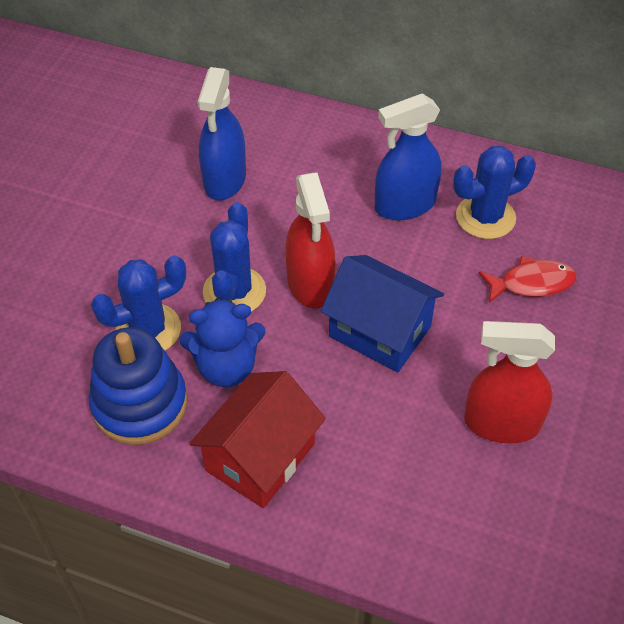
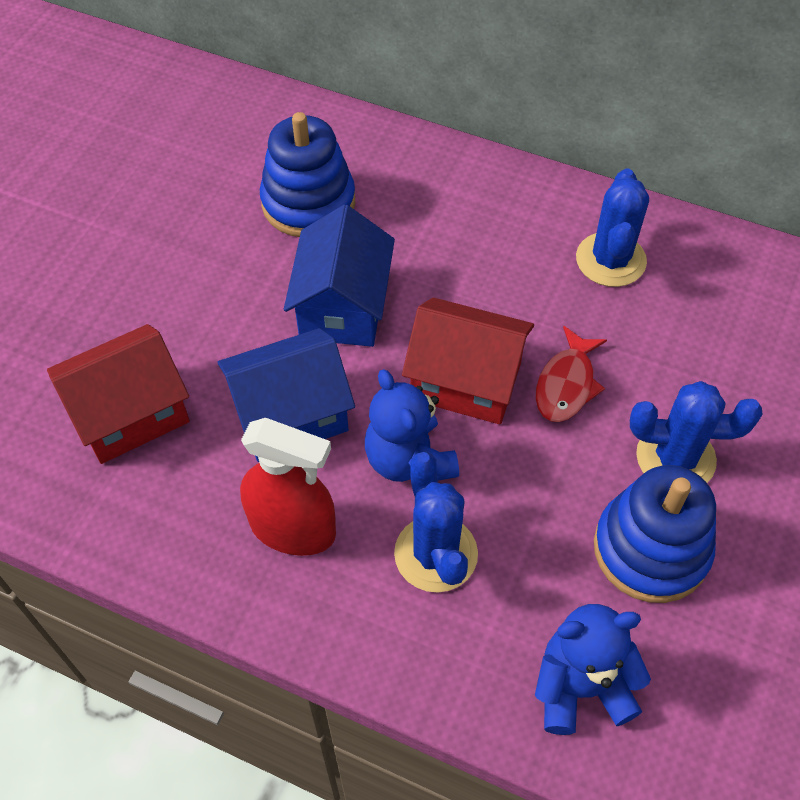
blue house: [321,255,444,372] = 1 -> [217,328,355,462] [284,205,395,347] = 2
blue spray bottle: [198,67,246,200] [375,93,441,220] = 2 -> none = 0
blue stacking toy: [88,327,187,445] = 1 -> [260,112,355,237] [594,465,716,603] = 2
blue teddy bear: [180,298,266,387] = 1 -> [365,369,459,482] [535,604,651,735] = 2
red house: [189,371,326,508] = 1 -> [47,324,190,464] [402,297,534,424] = 2
red spray bottle: [285,172,335,308] [464,321,555,444] = 2 -> [240,418,336,556] = 1

